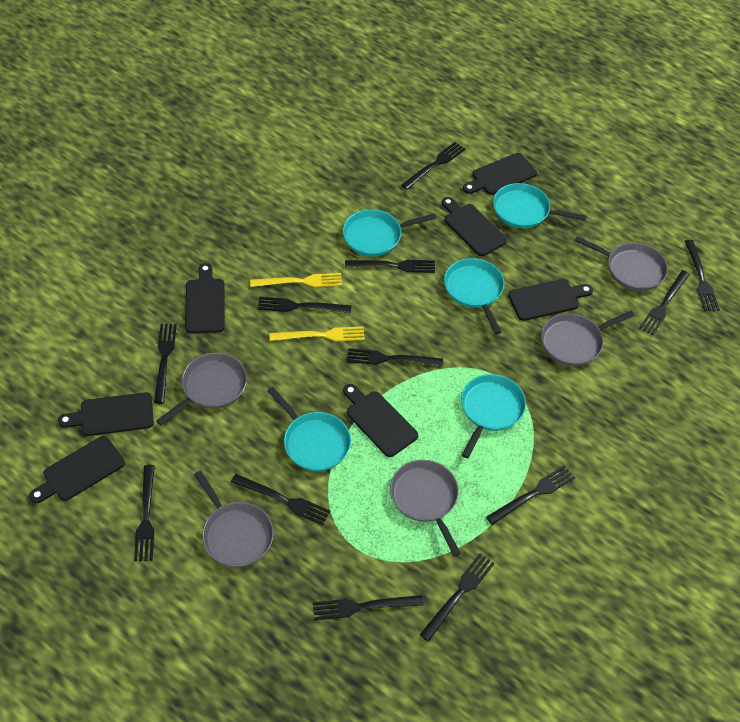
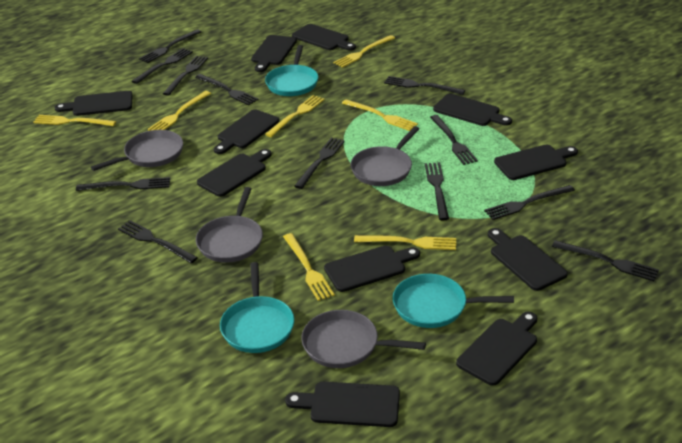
black cutting board: [29,436,125,503] [58,392,154,436] [185,263,225,333] [343,384,418,457] [442,197,507,256] [463,153,537,195] [508,279,593,321] = 7 -> [54,91,133,116] [197,149,272,197] [214,109,279,154] [251,35,297,72] [285,382,400,427] [292,24,356,51] [324,246,420,292] [433,94,512,126] [456,311,537,386] [488,228,568,291] [494,144,578,180] = 11
grey pan: [156,353,247,425] [194,471,274,567] [390,460,461,557] [541,311,635,366] [574,236,668,291] = 5 -> [91,130,183,171] [196,187,263,263] [301,310,426,368] [350,126,419,186] = 4
turquoise pan: [268,387,351,471] [343,209,437,256] [444,258,504,334] [461,374,526,458] [493,183,587,228] = 5 -> [220,262,294,353] [265,45,318,96] [393,274,514,328] = 3
yellow fork: [250,273,342,287] [269,326,365,341] = 2 -> [33,115,116,126] [148,91,211,131] [265,95,325,137] [283,233,335,301] [333,35,395,68] [342,99,418,131] [354,235,456,250] = 7

